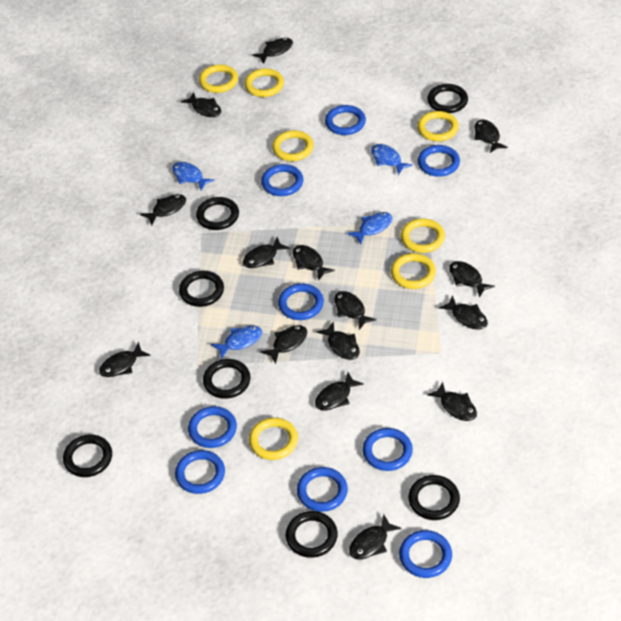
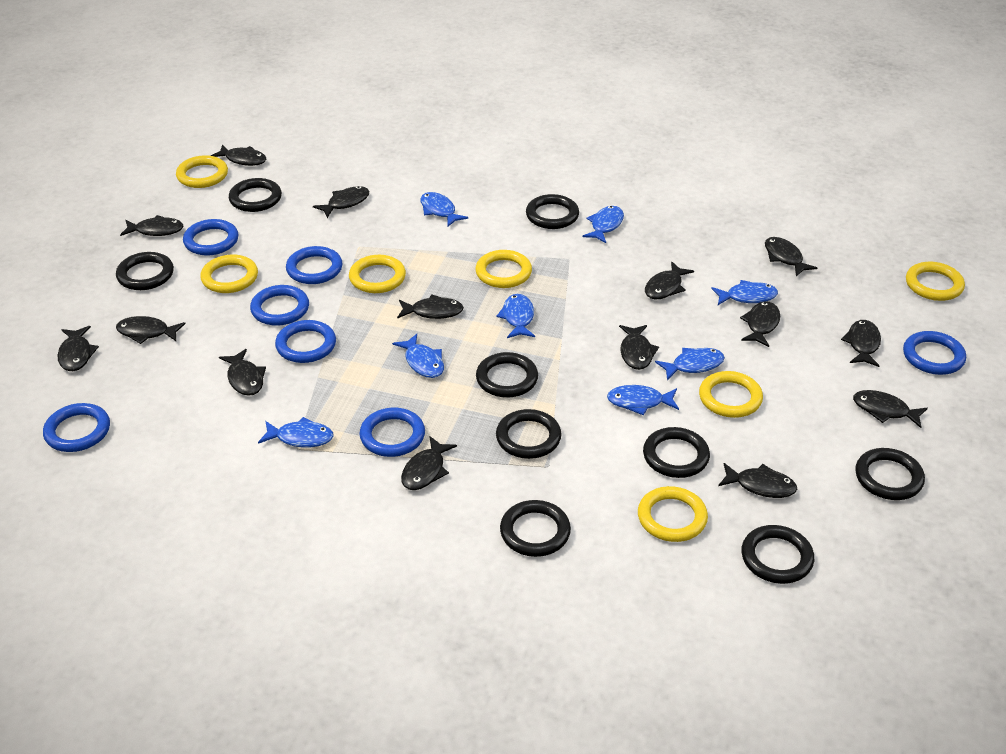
black ring: [63,434,112,477] [179,271,224,307] [196,197,239,230] [203,359,250,399] [286,511,338,558] [408,475,460,520] [427,84,468,113] = 7 -> [116,252,174,290] [229,178,282,212] [476,352,538,398] [496,409,561,459] [500,500,571,557] [526,194,579,229] [643,427,710,478] [741,525,814,584] [855,448,925,500] = 9
blue fish: [172,162,215,191] [211,326,262,359] [347,212,392,245] [371,144,413,175] = 4 -> [258,417,334,448] [392,334,444,378] [420,192,468,227] [496,294,535,338] [582,206,624,243] [607,385,679,416] [655,348,725,380] [711,280,778,305] = 8
blue ring: [175,450,225,494] [188,406,237,448] [261,164,303,196] [278,283,324,320] [297,467,348,512] [325,105,366,135] [363,428,413,471] [399,530,452,578] [418,145,460,177] = 9 -> [43,403,110,452] [183,219,239,256] [250,285,309,326] [275,320,336,363] [286,246,343,284] [360,408,425,457] [903,331,966,375] = 7

